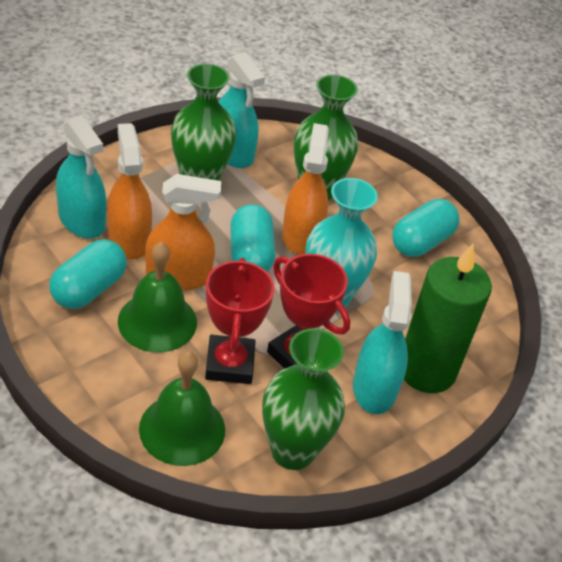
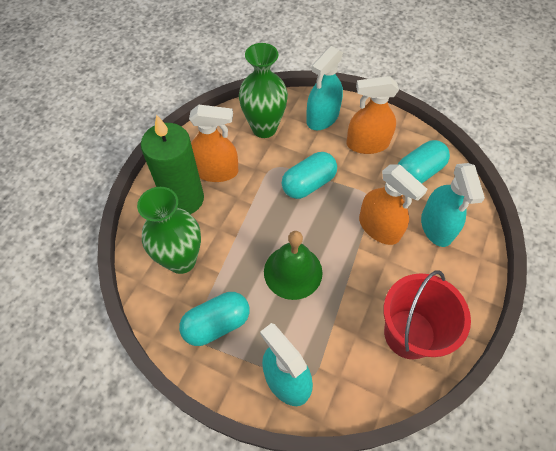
green bell: [118,242,197,353] [139,352,225,466] = 2 -> [264,231,322,300] = 1
green vase: [171,64,236,181] [262,329,345,470] [294,75,358,201] = 3 -> [137,187,201,274] [239,43,288,138] = 2
red bucket: none = 0 -> [383,270,471,359] = 1
red trophy: [205,258,275,384] [267,254,351,369] = 2 -> none = 0
turquoise vase: [305,178,378,312] = 1 -> none = 0

